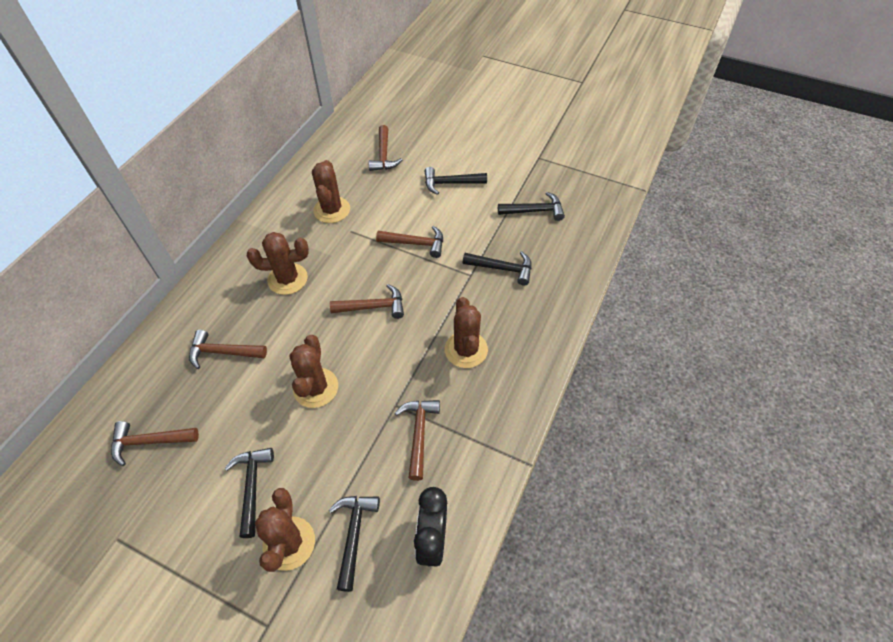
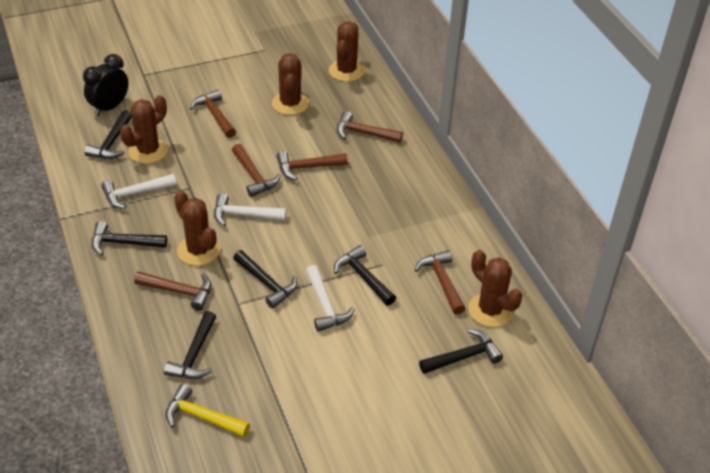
black hammer: [224,448,274,538] [329,496,380,592] [425,167,487,195] [462,251,532,285] [498,192,565,221] = 5 -> [84,110,131,159] [91,221,167,256] [164,311,216,379] [233,250,297,309] [334,245,396,306] [419,329,503,374] = 6
white hammer: none = 0 -> [101,174,176,209] [214,193,286,226] [306,265,355,332] = 3
yellow hammer: none = 0 -> [165,384,250,437] = 1

